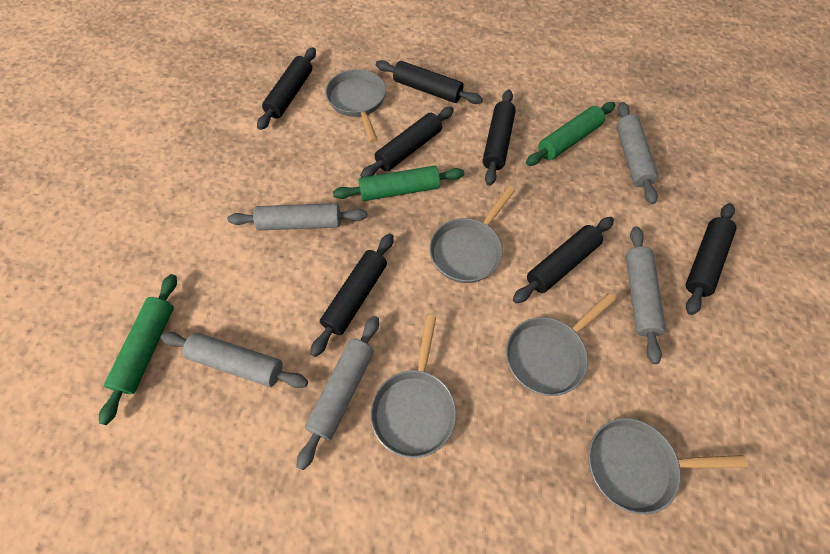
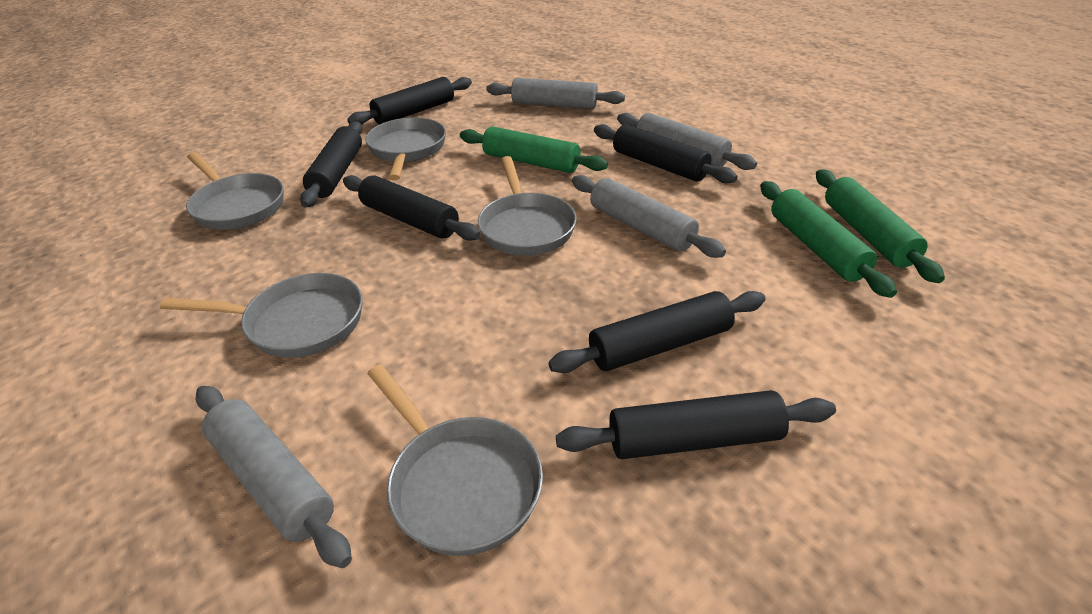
black rolling pin: [257,47,316,130] [310,233,394,357] [360,107,454,178] [376,60,483,104] [483,90,516,186] [513,217,614,304] [686,203,737,315] = 7 -> [300,121,362,208] [343,175,481,241] [347,77,472,125] [548,291,766,373] [556,390,836,459] [594,124,738,183] = 6
grey rolling pin: [160,332,308,388] [227,203,367,230] [297,316,379,470] [617,102,658,204] [626,226,666,364] = 5 -> [195,386,352,568] [486,78,625,109] [572,175,726,258] [617,113,757,170] = 4

